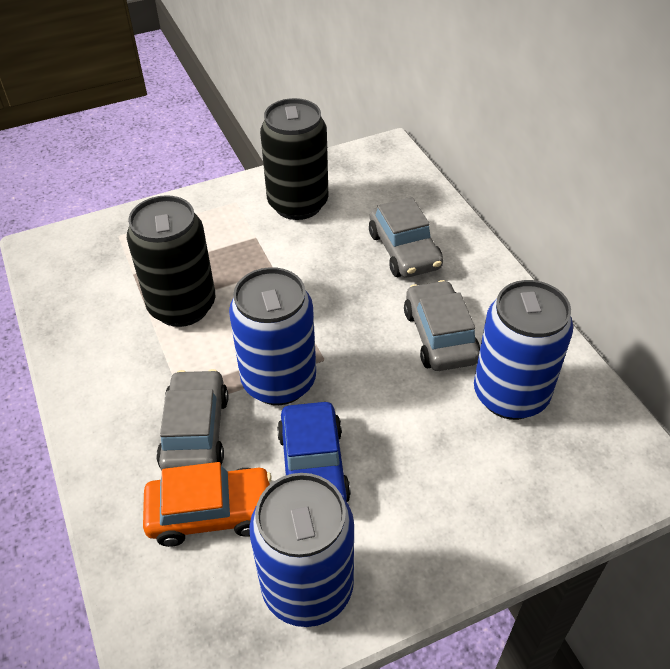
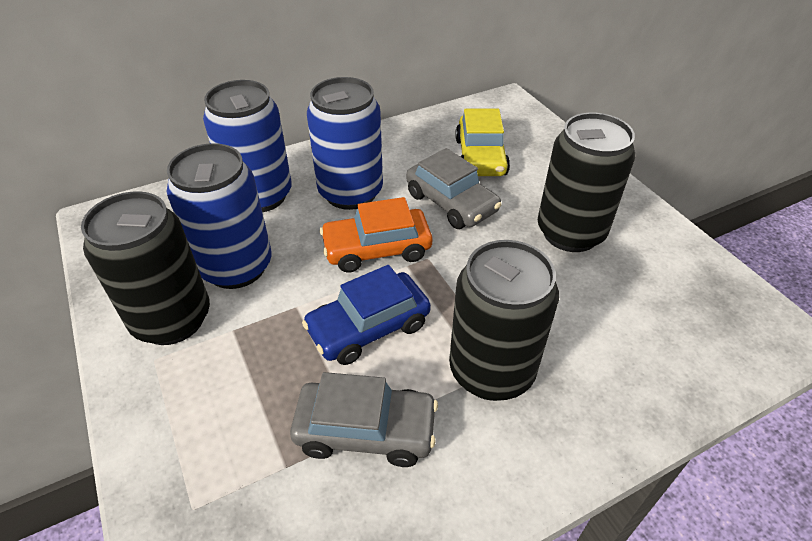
black can: [127,195,215,327] [260,98,329,220] = 2 -> [81,191,210,345] [449,240,559,401] [538,113,635,252] = 3
grey car: [156,369,228,471] [369,197,443,278] [404,280,480,371] = 3 -> [290,372,438,467] [406,148,502,229] = 2
yellow car: none = 0 -> [455,109,510,176] = 1

